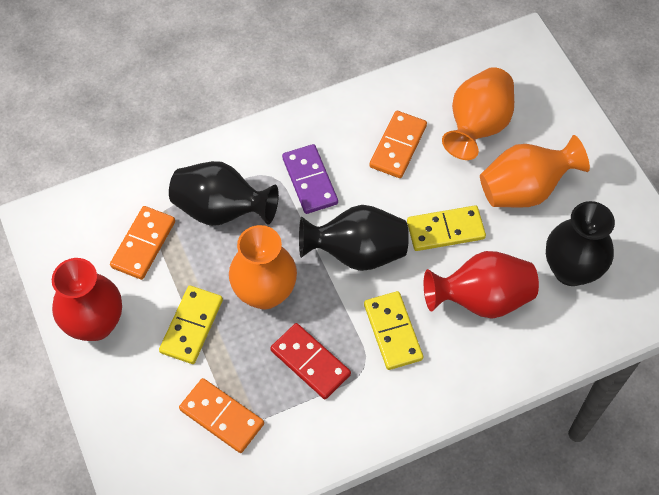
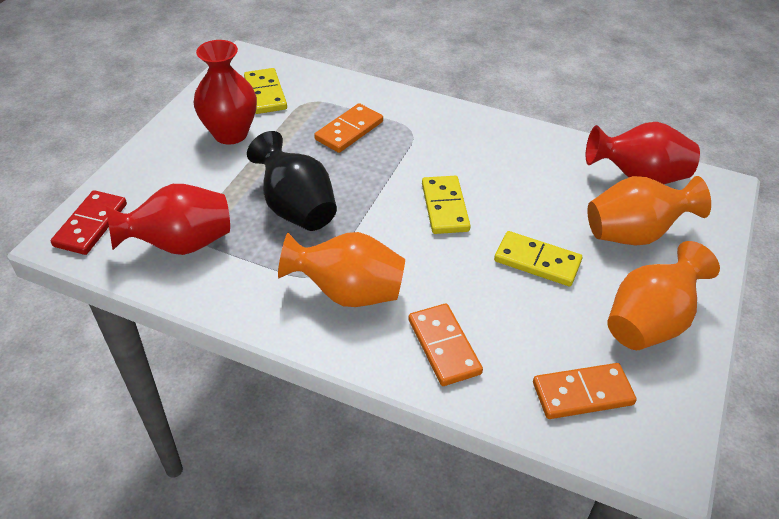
black vase: [169,161,279,226] [299,205,409,271] [546,201,615,286] = 3 -> [247,131,337,231] = 1
purple domino: [282,144,338,214] = 1 -> none = 0
red vase: [52,258,122,341] [424,251,539,318] = 2 -> [106,184,230,255] [194,40,257,145] [586,122,700,184] = 3

